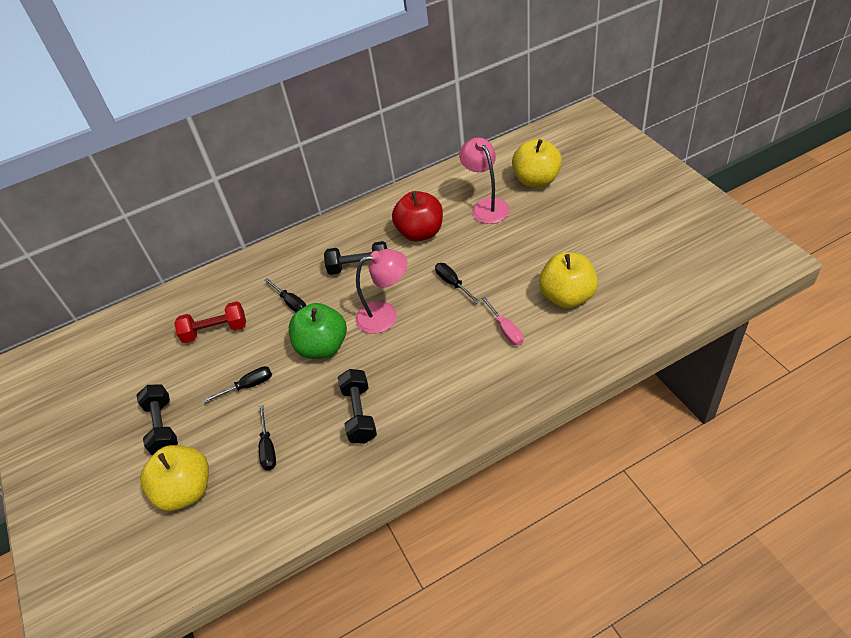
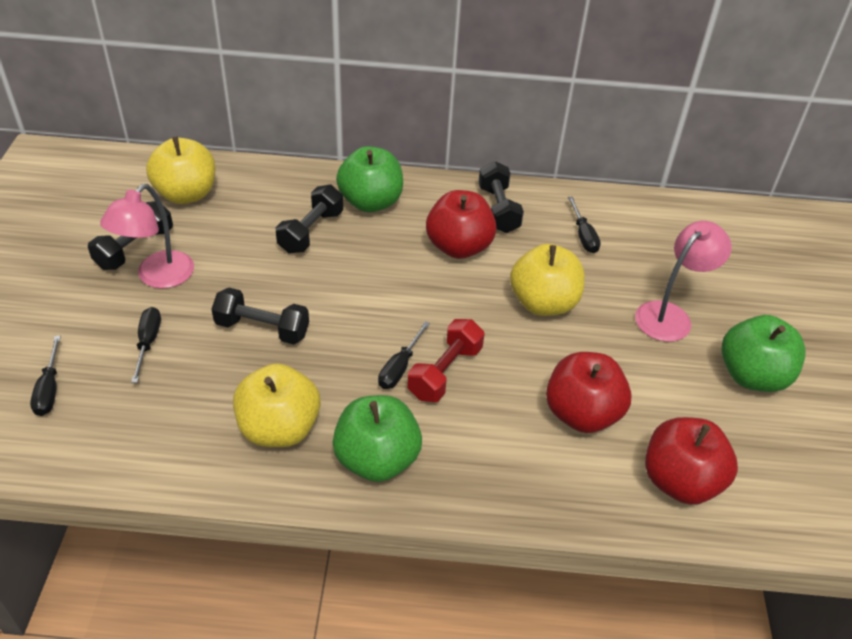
black dumbbell: [136,384,178,455] [324,241,387,275] [338,369,377,444] = 3 -> [88,201,173,270] [211,288,309,345] [276,184,343,253] [478,161,524,233] = 4
green apple: [289,303,347,359] = 1 -> [333,395,422,482] [336,146,403,212] [721,315,806,392] = 3
pink screwdriver: [481,297,523,346] = 1 -> none = 0
red apple: [392,191,443,242] = 1 -> [426,190,497,259] [546,352,632,433] [645,417,738,505] = 3

